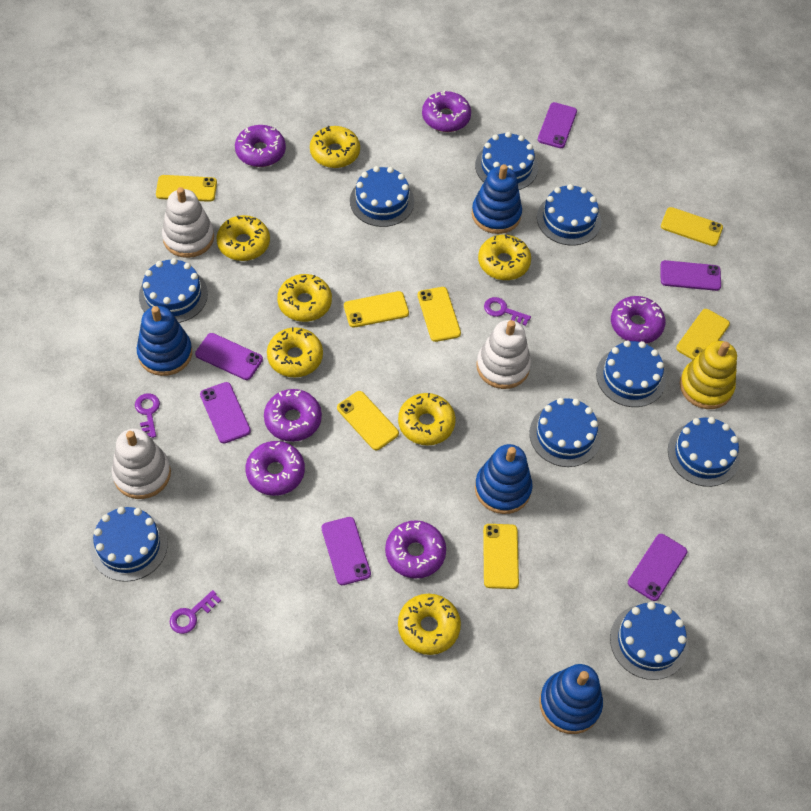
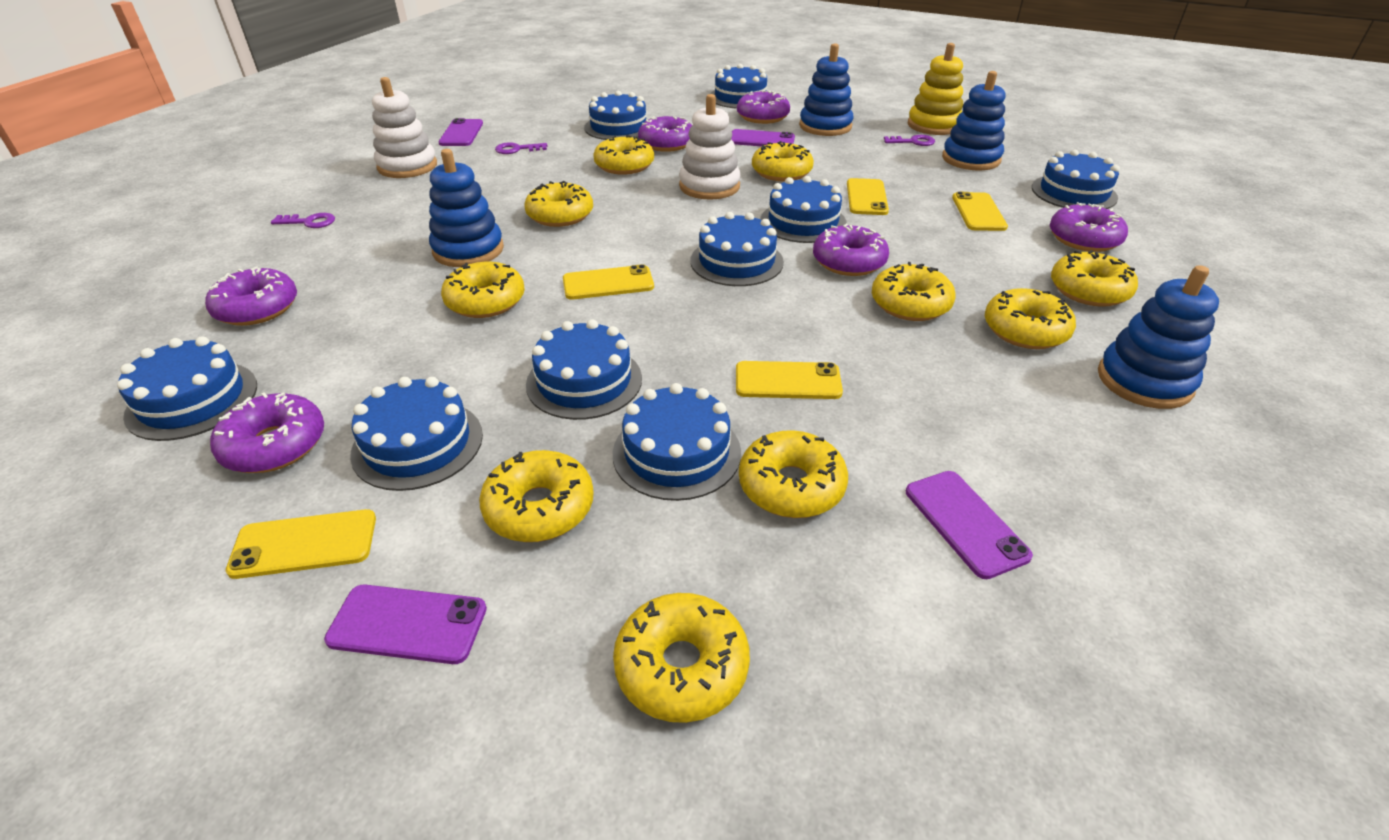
purple phone: [195,333,263,380] [200,382,251,444] [322,517,371,585] [538,102,577,148] [628,534,687,601] [660,260,721,291] = 6 -> [324,585,487,664] [439,118,483,146] [731,129,795,147] [906,471,1033,579] = 4
white stacking toy: [112,428,171,499] [162,187,214,258] [476,320,531,389] = 3 -> [372,77,437,178] [679,94,741,200] = 2
yellow donut: [217,215,270,261] [267,327,323,378] [277,274,332,322] [310,126,360,168] [398,393,456,446] [398,594,461,655] [478,234,531,280] = 7 -> [441,262,525,318] [479,450,594,542] [524,181,593,227] [593,135,654,175] [613,593,750,723] [739,430,848,518] [752,141,814,181] [872,262,956,321] [985,288,1076,349] [1051,250,1138,307] = 10
yellow phone: [156,175,217,202] [337,391,399,450] [344,291,409,328] [418,287,461,342] [483,524,519,589] [661,207,723,246] [676,309,730,360] = 7 -> [226,509,376,579] [563,264,654,300] [736,361,843,399] [847,178,889,215] [952,192,1008,231] = 5

